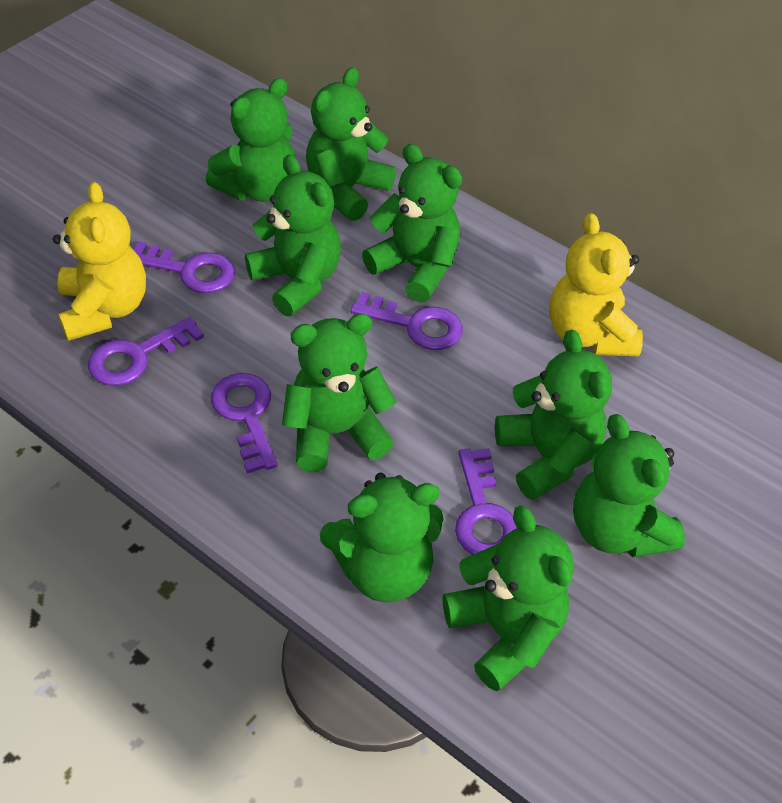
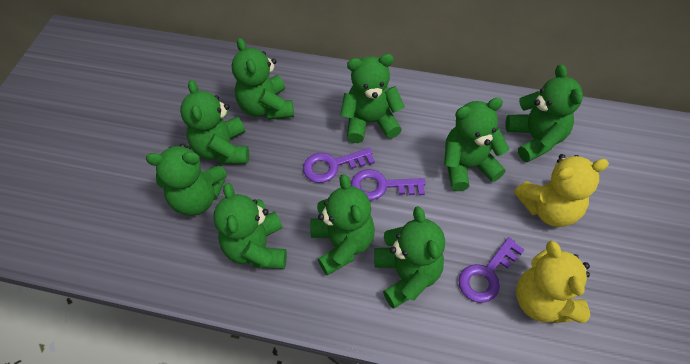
purple key: [88,317,204,386] [134,241,235,293] [211,373,278,474] [350,292,463,350] [455,448,517,555] = 5 -> [303,148,375,183] [351,169,425,200] [459,237,525,303] = 3

